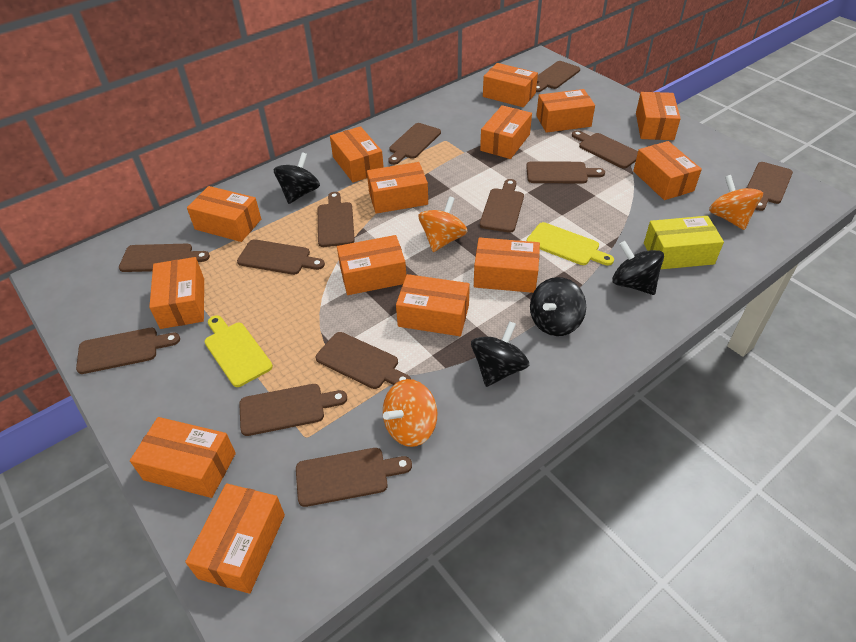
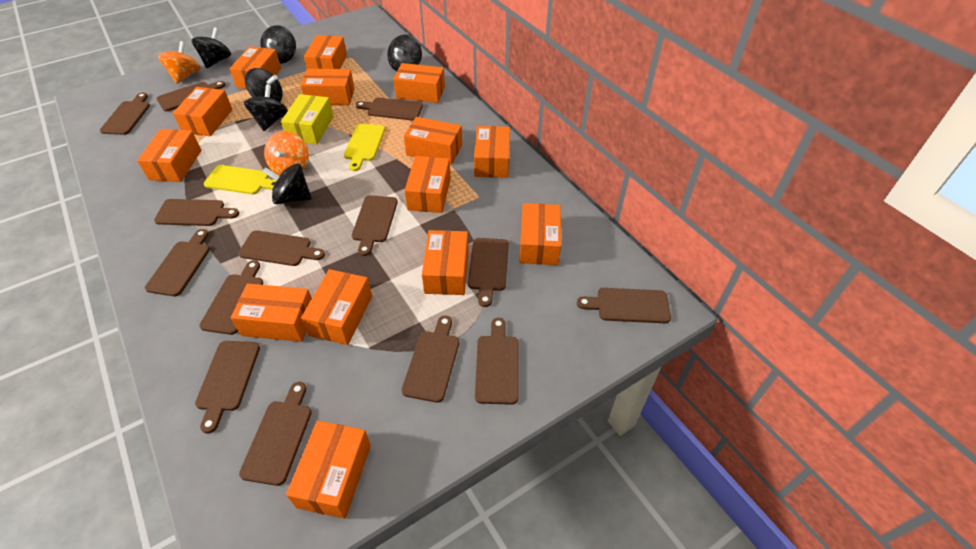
black spinning top: [274,152,320,204] [471,321,529,387] [530,277,586,336] [612,241,664,295] = 4 -> [191,27,231,68] [244,85,288,131] [245,68,283,102] [260,25,296,64] [262,164,312,205] [387,34,422,71] = 6
brown cutting board: [76,328,180,374] [119,244,210,272] [237,239,325,275] [239,384,347,436] [296,448,412,507] [316,332,411,389] [318,192,355,247] [388,123,441,165] [480,179,524,233] [526,161,605,184] [536,61,580,92] [572,130,638,168] [747,162,793,211] = 13 -> [100,93,150,135] [145,229,210,296] [154,199,239,226] [156,81,225,112] [195,341,260,434] [199,260,263,335] [238,230,325,266] [239,382,312,486] [352,195,398,256] [356,98,423,121] [402,316,459,403] [468,238,509,307] [475,318,519,405] [577,288,671,323] = 14
orange spinning top: [383,379,437,447] [419,196,468,252] [709,175,763,230] = 3 -> [158,41,201,84] [264,131,309,175] = 2

